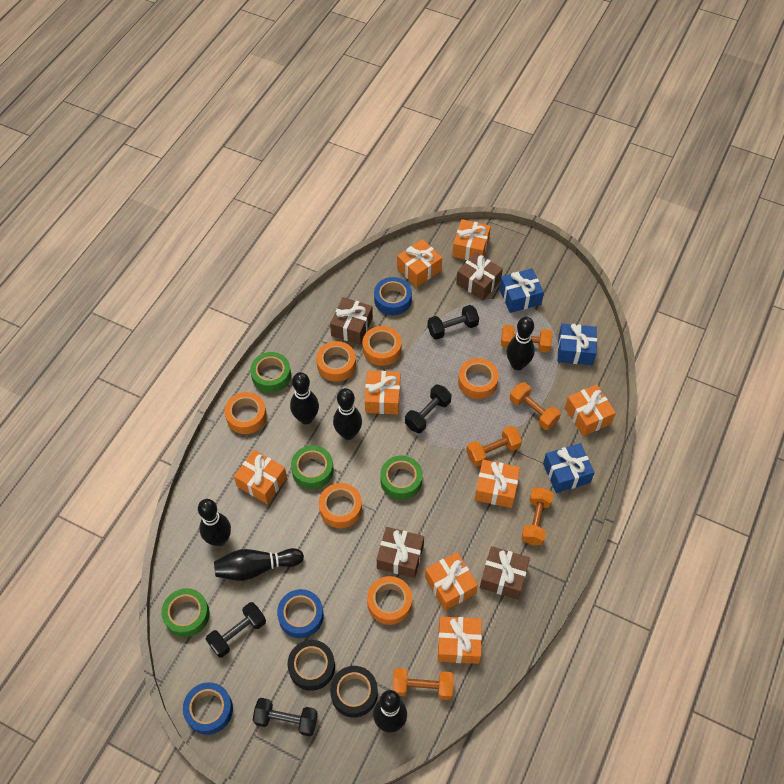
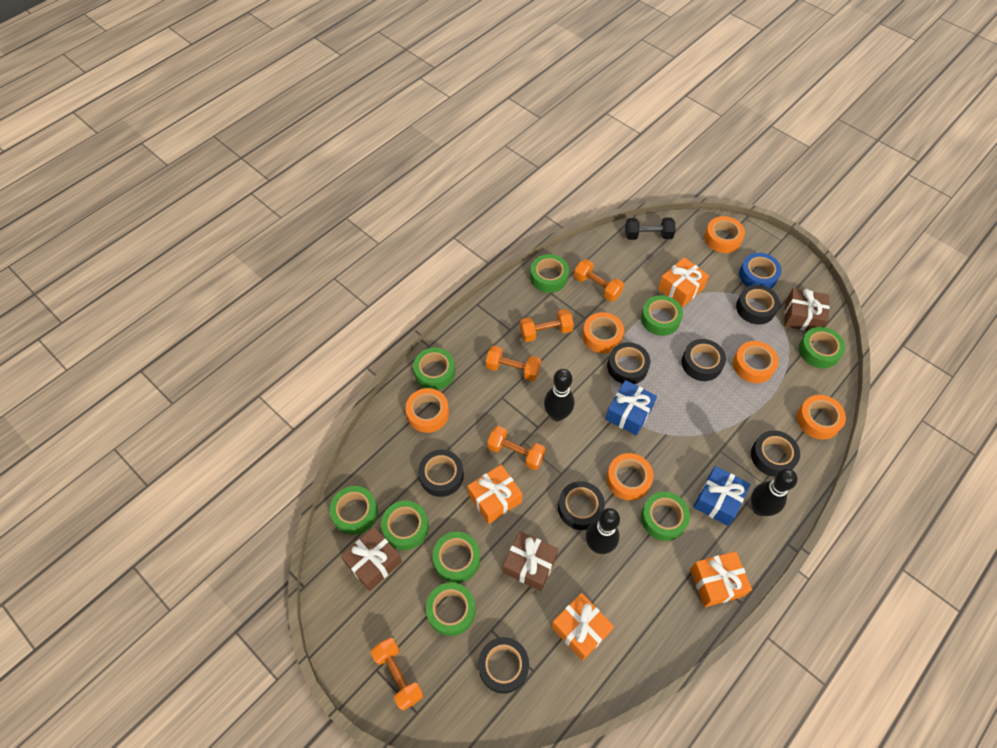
black bowling pin: [198,499,231,546] [214,548,304,581] [290,372,319,424] [333,388,362,440] [373,690,407,733] [507,317,535,370] = 6 -> [544,369,574,421] [586,508,620,554] [751,469,797,516] = 3
black dumbbell: [206,602,266,658] [253,698,318,736] [405,385,452,433] [427,305,479,340] = 4 -> [625,217,675,240] = 1
black tape: [287,640,335,691] [330,666,378,718] = 2 -> [418,450,464,497] [478,637,529,694] [558,481,605,530] [607,342,650,384] [682,339,726,381] [736,285,780,325] [751,430,800,477] = 7
blue gift: [499,269,544,313] [543,443,595,493] [558,323,597,365] = 3 -> [605,380,657,436] [693,466,750,526] = 2
blue tape: [183,682,233,735] [277,589,324,638] [374,277,412,315] = 3 -> [739,253,782,289] = 1
brown gift: [330,297,373,345] [377,527,424,578] [456,252,503,300] [480,546,530,599] = 4 -> [341,527,402,591] [503,531,558,591] [784,288,830,331] = 3
green tape: [161,588,210,637] [250,352,291,393] [291,445,334,489] [380,455,423,500] = 4 -> [330,486,378,535] [381,500,429,550] [413,348,455,390] [426,582,475,636] [432,532,480,583] [530,254,569,293] [641,295,683,336] [641,492,690,541] [799,327,845,369] = 9
orange gift: [234,450,287,504] [365,371,400,414] [397,239,442,287] [425,552,478,611] [438,617,482,664] [452,219,491,260] [475,460,520,508] [565,385,616,436] = 8 -> [467,465,523,524] [551,593,614,661] [658,257,709,307] [690,551,752,607] = 4

